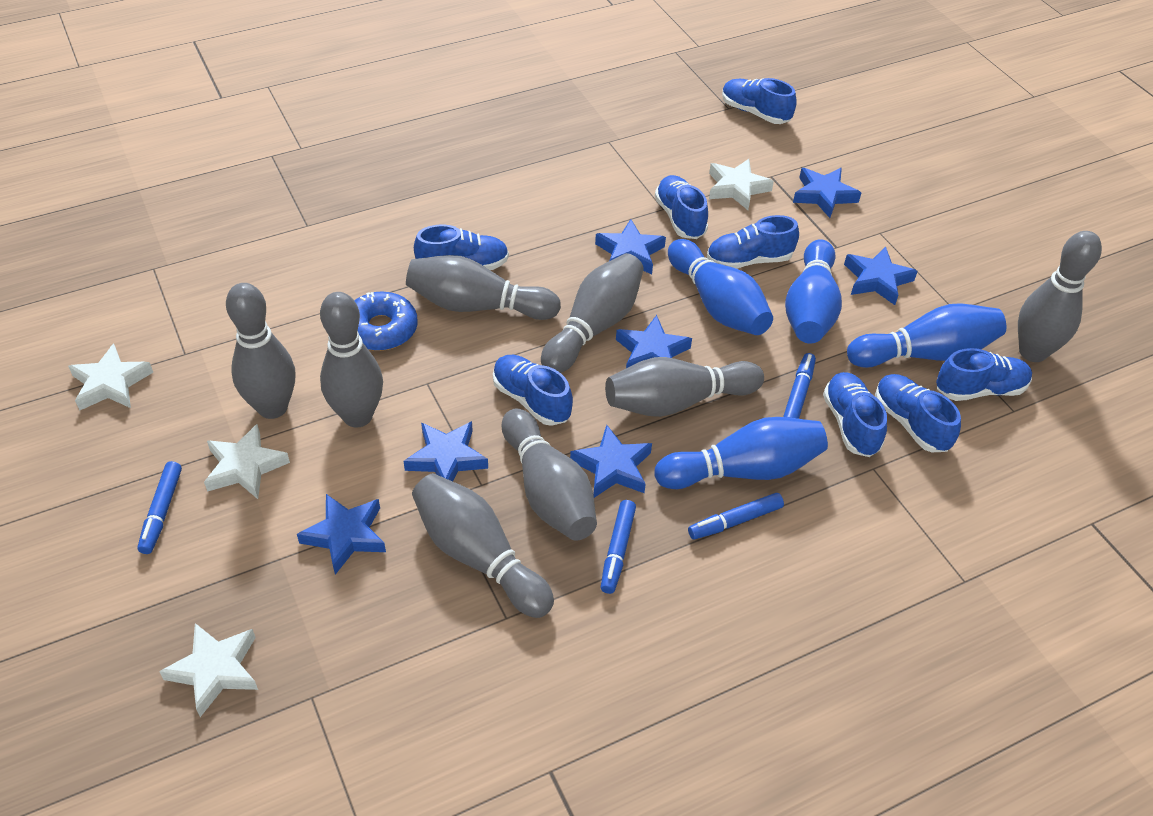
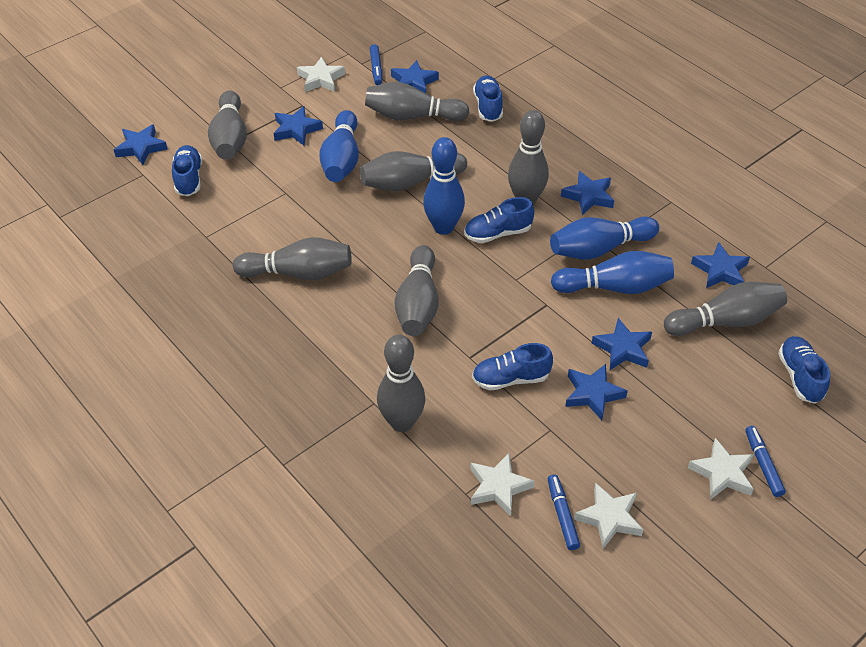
blue donut: [354,291,418,351] = 1 -> none = 0
blue marker: [137,461,182,554] [601,500,636,594] [688,493,784,539] [783,353,816,419] = 4 -> [370,44,382,85] [548,474,580,550] [745,426,786,497] = 3
blue shoe: [414,225,509,270] [493,355,573,426] [655,175,708,239] [707,215,799,269] [722,78,797,124] [823,372,887,457] [875,374,961,452] [936,348,1032,401] = 8 -> [172,145,202,196] [464,197,534,243] [472,343,553,391] [473,75,503,122] [778,336,830,404] = 5

